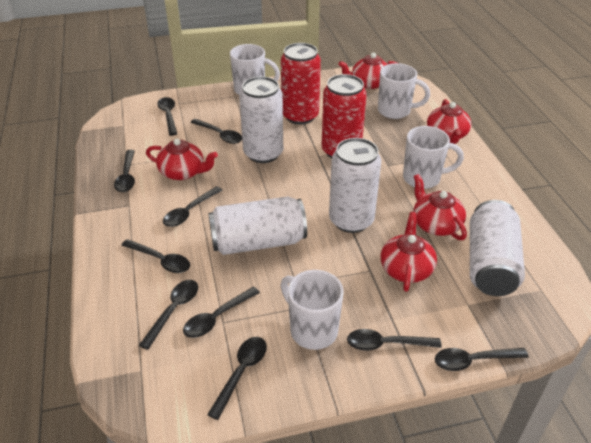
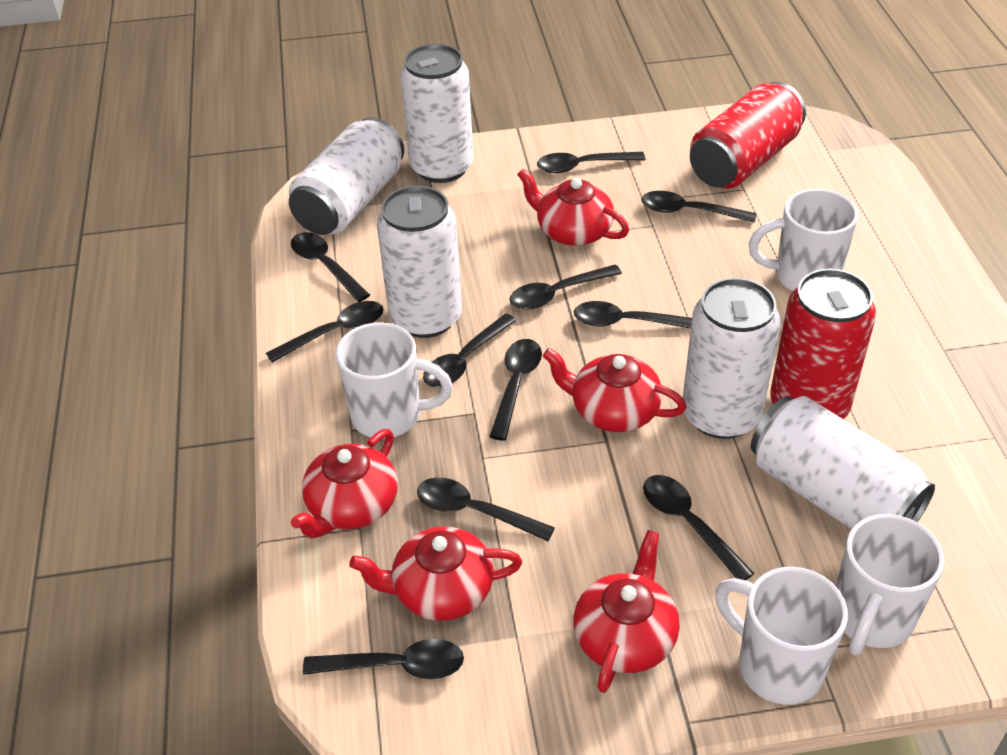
black spoon: [114,150,135,192] [121,239,190,273] [139,280,198,350] [157,97,177,136] [163,186,222,227] [183,286,260,338] [190,119,242,144] [207,337,267,420] [347,329,442,351] [435,348,528,371] = 10 -> [266,301,384,363] [291,232,370,302] [303,639,464,679] [417,477,555,541] [423,313,517,387] [489,339,542,441] [509,264,622,310] [537,152,645,173] [574,301,692,329] [641,191,756,223] [643,475,755,581] = 11
white can: [208,197,307,255] [239,76,283,163] [329,138,381,233] [470,200,525,296] = 4 -> [289,117,404,235] [377,186,462,338] [400,44,474,183] [683,278,781,439] [751,396,935,529] = 5

